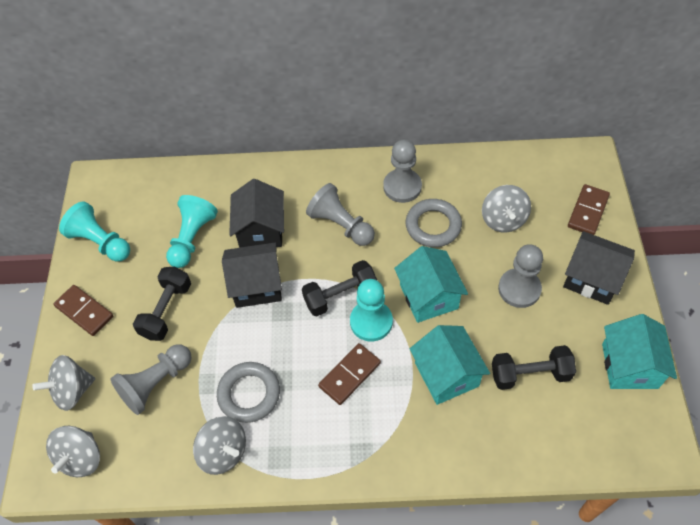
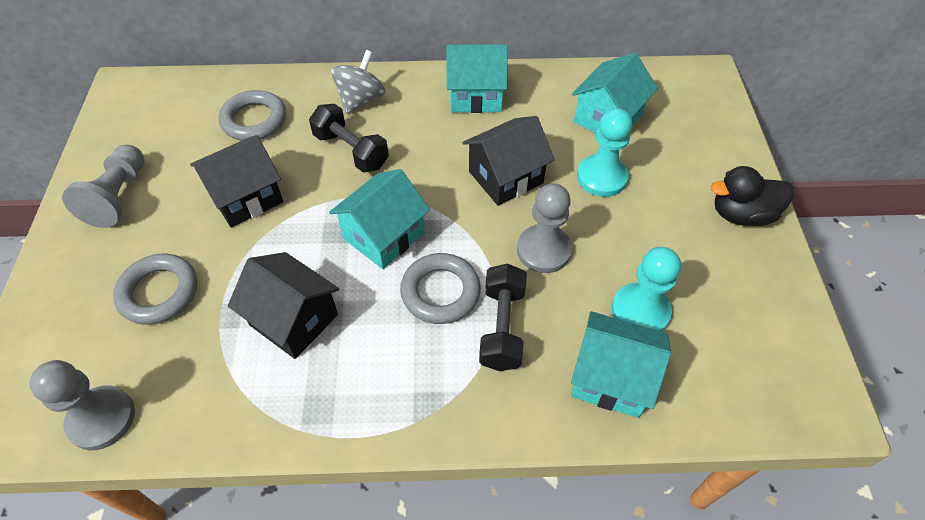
black duck: none = 0 -> [711,166,794,226] = 1
black dumbbell: [133,267,191,341] [302,260,377,317] [492,345,576,390] = 3 -> [309,104,389,173] [479,263,527,371] = 2
brown domino: [53,285,113,336] [318,343,381,405] [568,184,610,235] = 3 -> none = 0
grey pawn: [111,344,191,415] [306,183,375,246] [383,139,422,203] [498,244,543,308] = 4 -> [29,360,135,450] [62,145,145,228] [517,183,572,273] = 3
grey ring: [217,362,280,423] [406,199,462,247] = 2 -> [113,254,197,325] [219,90,286,141] [400,253,481,324] = 3
grey spinning top: [32,355,96,411] [46,426,100,477] [193,416,246,475] [482,185,531,233] = 4 -> [331,50,385,114] = 1
turquoise house: [394,246,468,323] [410,325,490,405] [602,314,677,389] = 3 -> [329,169,430,269] [446,44,508,113] [571,311,671,418] [572,52,658,133] = 4
turquoise pawn: [59,202,130,262] [166,195,218,268] [350,279,393,341] = 3 -> [577,108,632,197] [612,247,681,332] = 2

